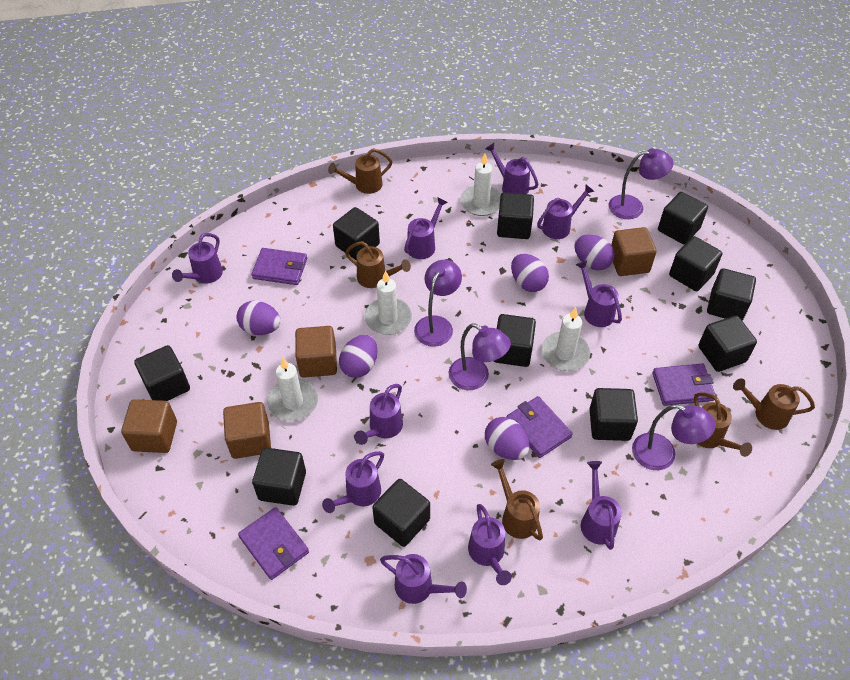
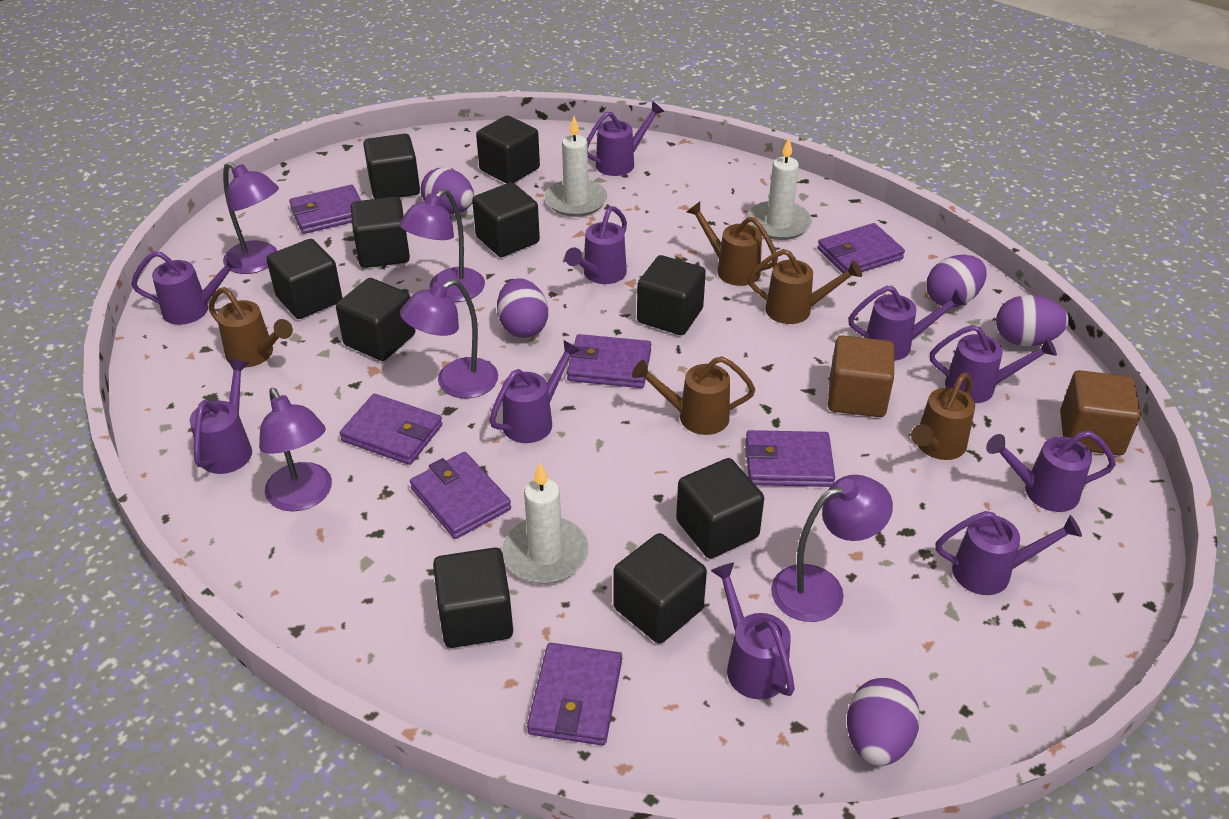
black cube: [134,345,190,401] [252,448,306,506] [333,207,380,260] [372,479,430,547] [494,314,536,367] [497,192,534,239] [589,388,638,441] [658,192,708,244] [669,236,722,291] [698,315,757,372] [707,268,756,321] = 11 -> [266,239,342,319] [336,278,415,361] [351,197,410,268] [363,134,420,199] [433,547,513,648] [472,182,540,257] [476,115,540,184] [613,533,707,644] [637,255,706,335] [676,458,764,559] = 10
brown cube: [121,399,177,453] [223,402,271,459] [295,326,337,378] [611,227,657,276] = 4 -> [828,335,895,417] [1060,370,1141,455] = 2
purple lamp: [414,260,462,347] [449,323,511,390] [609,148,674,219] [632,404,716,470] = 4 -> [223,162,279,274] [259,388,332,511] [399,189,485,302] [400,279,498,398] [771,475,893,622] = 5
purple wallet: [238,507,309,580] [251,248,307,285] [506,396,573,458] [652,364,716,406] = 4 -> [289,185,361,234] [340,394,443,465] [410,452,511,539] [527,643,622,745] [567,334,651,388] [745,430,835,487] [817,223,905,273] = 7
white candle: [267,357,318,421] [364,270,412,335] [460,153,501,216] [541,307,590,371] = 4 -> [502,463,588,584] [545,116,607,217] [748,138,812,240] = 3

